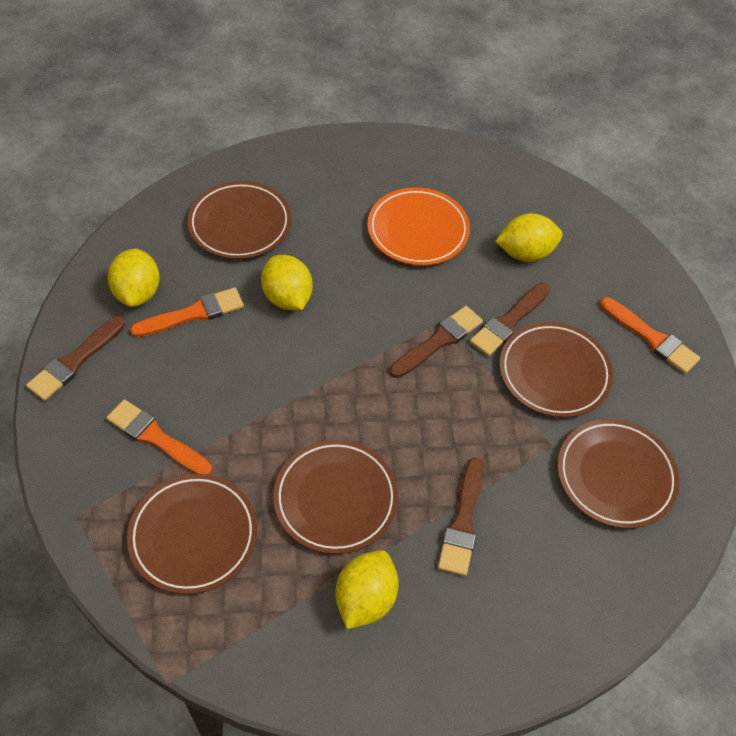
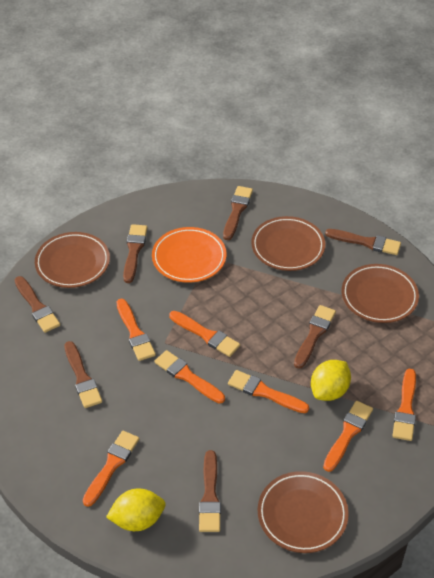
brown brush: [26,316,125,401] [390,306,483,378] [438,457,483,576] [470,282,551,356] = 4 -> [15,276,60,333] [64,341,102,408] [123,224,147,283] [199,450,221,532] [223,186,253,240] [294,305,336,369] [325,229,401,255] = 7
brown plate: [127,474,257,594] [187,181,291,259] [273,440,398,554] [500,322,613,418] [557,419,680,529] = 5 -> [35,232,110,288] [251,216,325,271] [258,471,349,553] [342,264,419,323] = 4
orange brush: [106,399,212,475] [130,287,244,337] [600,297,700,374] = 3 -> [83,431,139,507] [117,299,156,361] [154,350,225,403] [169,311,240,357] [228,370,309,413] [323,401,373,472] [393,369,416,441] = 7
yellow lemon: [108,248,160,307] [261,255,313,310] [336,550,399,629] [495,213,563,262] = 4 -> [106,489,165,531] [311,360,351,401] = 2

